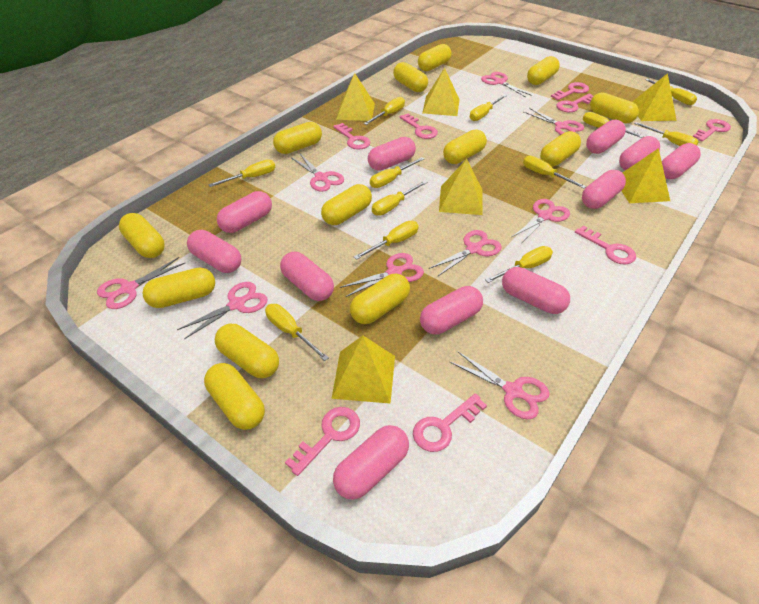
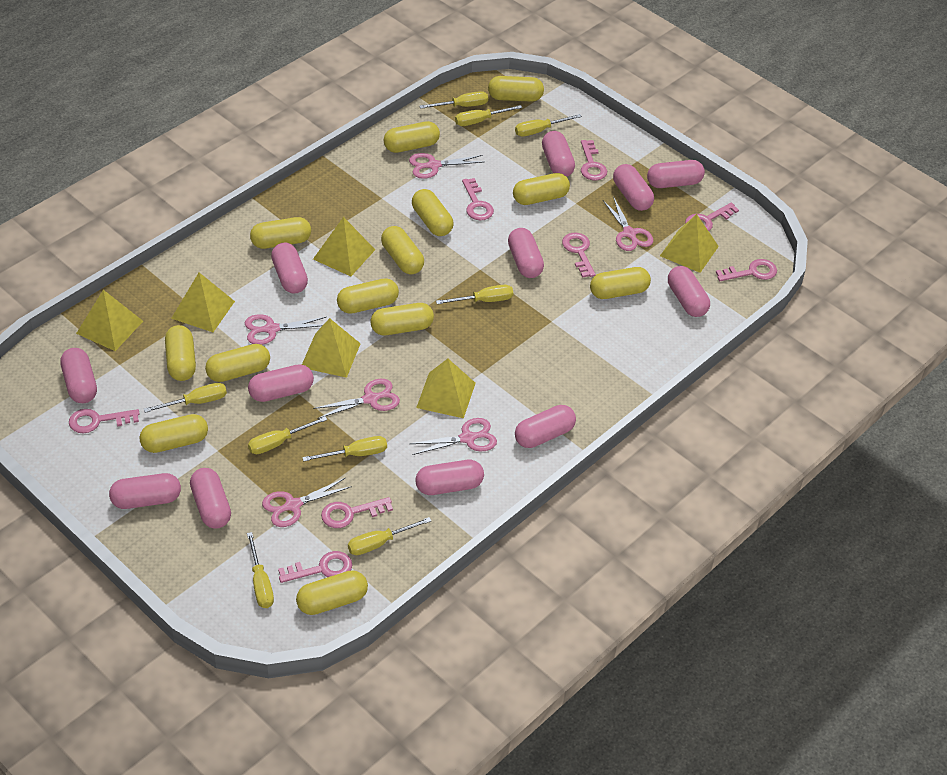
pink capsule: [187,230,241,273] [217,191,272,233] [280,252,334,301] [333,425,409,500] [368,137,416,171] [420,286,483,334] [502,267,570,314] [582,170,626,209] [586,120,626,154] [619,136,660,171] [662,143,701,179] = 11 -> [60,348,97,403] [109,473,181,509] [190,468,231,529] [248,364,314,402] [271,242,308,294] [415,460,484,495] [508,228,544,278] [515,405,576,448] [542,131,575,177] [613,164,654,211] [647,160,705,188] [668,266,710,317] = 12
pink scissors: [97,257,185,309] [177,282,268,339] [292,154,344,192] [340,253,424,297] [429,230,502,277] [450,351,549,419] [481,72,532,97] [512,199,570,244] [524,108,584,135] = 9 -> [245,314,326,345] [262,478,352,527] [313,379,400,419] [409,153,483,179] [410,418,497,455] [603,197,653,251] = 6
yellow screwdriver: [208,159,275,187] [265,304,329,361] [354,221,419,260] [364,97,405,125] [370,157,424,188] [372,180,428,216] [470,95,507,121] [485,246,553,283] [523,156,586,189] [583,112,644,138] [634,122,698,146] [645,79,697,105] = 12 -> [144,383,227,413] [247,532,274,608] [248,416,328,454] [302,436,387,462] [348,517,431,555] [419,91,488,109] [436,285,513,304] [455,105,523,126] [515,114,582,136] = 9

